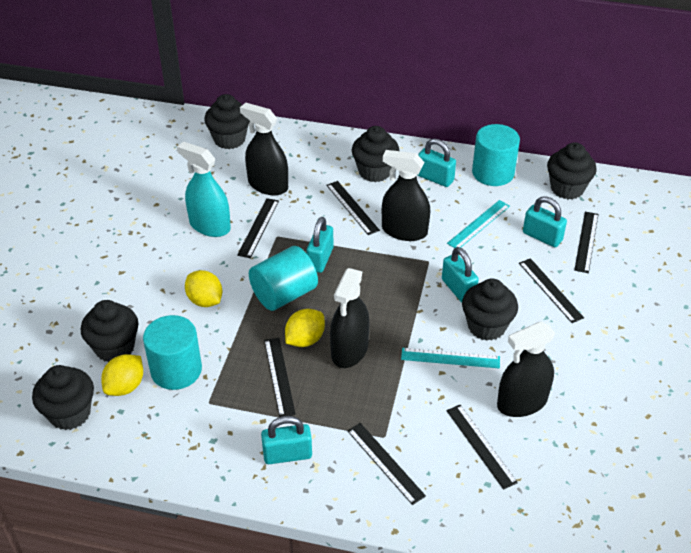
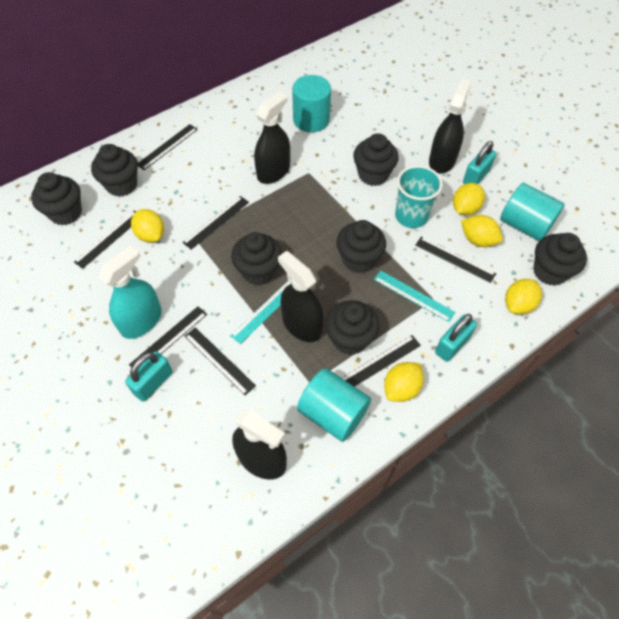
black cupcake: [32,365,94,430] [81,300,139,362] [204,94,250,149] [352,126,400,182] [462,279,518,341] [547,142,597,199] = 6 -> [31,172,82,225] [91,144,138,197] [231,232,282,285] [325,300,379,355] [336,220,386,273] [353,133,399,186] [533,233,587,286] = 7
turquoise cup: none = 0 -> [395,165,443,228] = 1
turquoise padlock: [261,416,312,464] [307,217,333,273] [418,139,456,187] [442,247,479,303] [523,196,567,247] = 5 -> [125,351,173,402] [435,314,477,362] [463,141,496,184] = 3
yellow lemon: [101,354,143,396] [185,270,222,307] [285,309,325,347] = 3 -> [131,209,164,243] [384,362,424,402] [453,183,485,215] [461,215,503,247] [505,279,542,314] = 5

